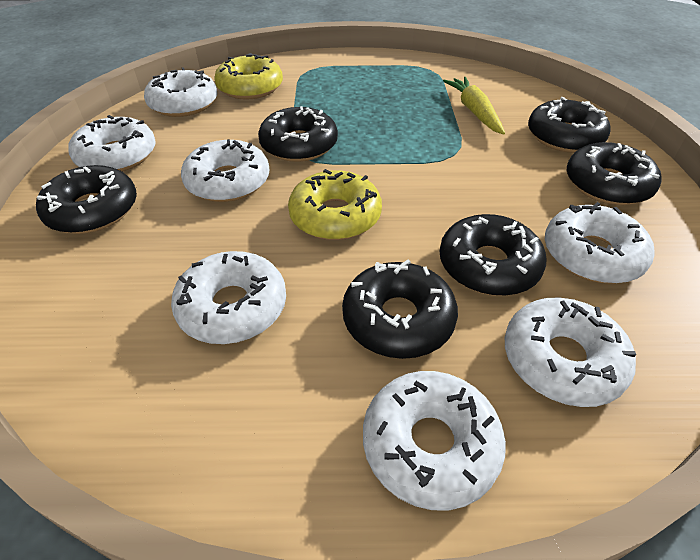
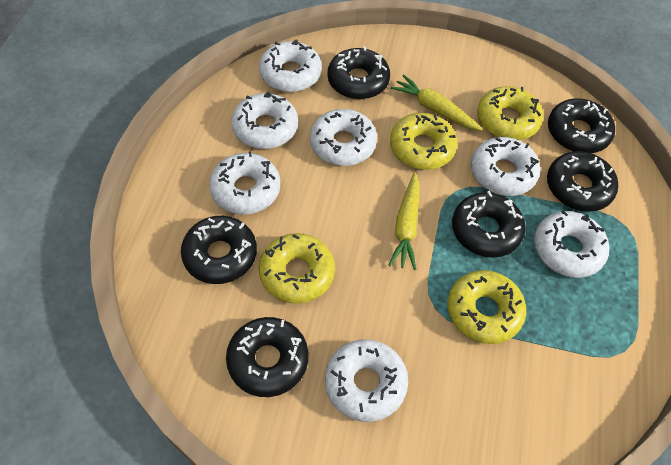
yellow carrot: [443,77,505,134] = 1 -> [389,172,419,270] [391,74,483,131] = 2
yellow donut: [214,53,283,100] [288,169,382,240] = 2 -> [259,233,335,304] [390,113,457,170] [447,270,526,344] [477,86,543,140] = 4

